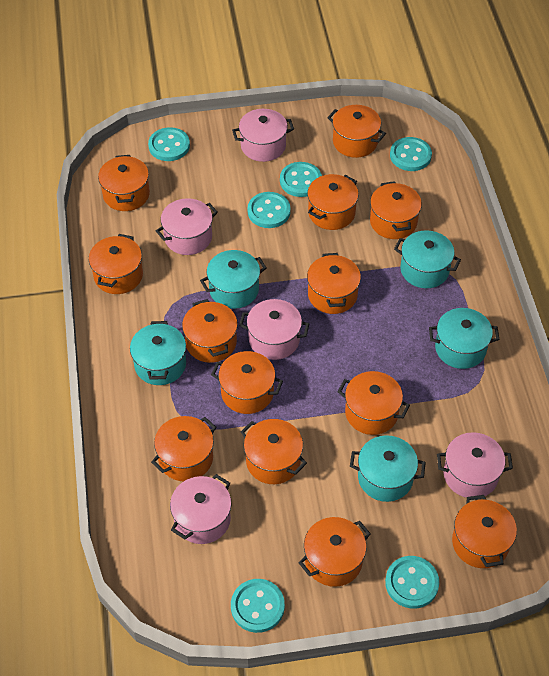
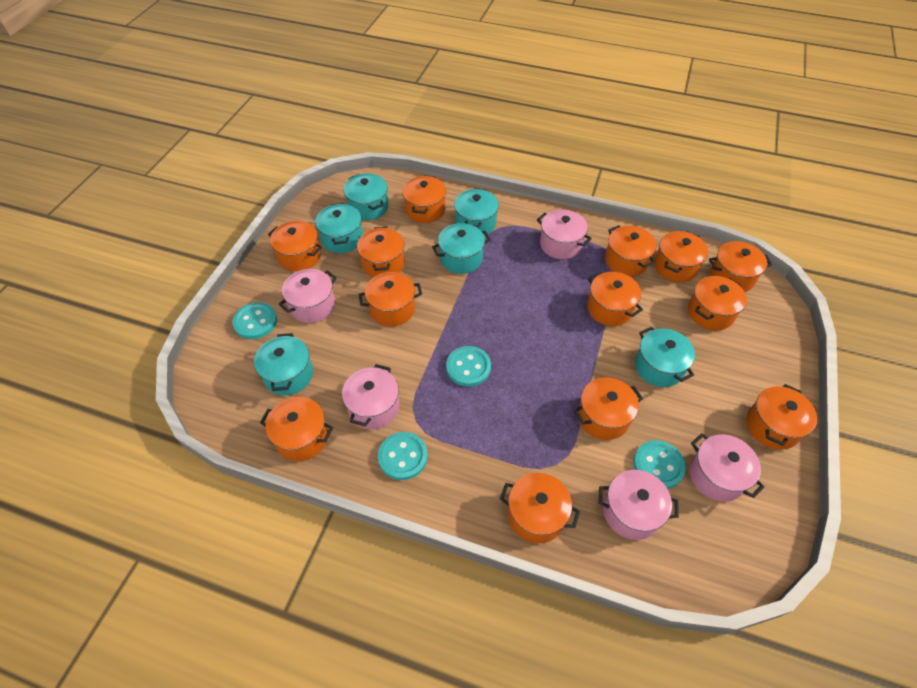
turquoise button: [148,127,190,161] [231,579,285,633] [247,192,291,228] [280,162,322,197] [385,556,439,609] [390,137,432,171] = 6 -> [232,302,277,339] [378,432,428,480] [446,346,491,387] [633,440,686,489] = 4
turquoise pot: [130,321,186,385] [200,250,267,309] [350,435,426,502] [394,230,461,288] [429,308,500,369] = 5 -> [254,333,313,395] [315,203,363,253] [344,173,388,221] [432,223,491,274] [454,188,499,236] [635,327,695,387] = 6

